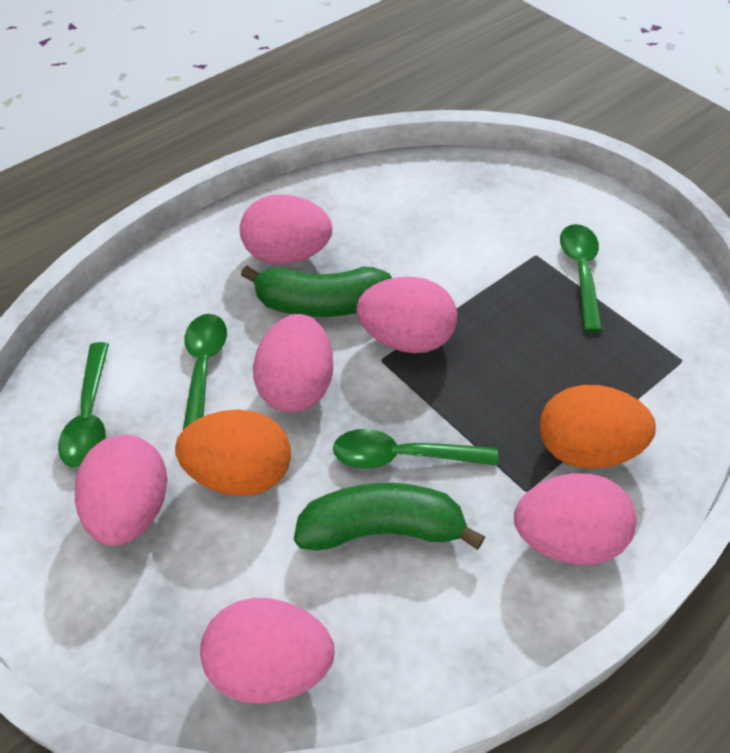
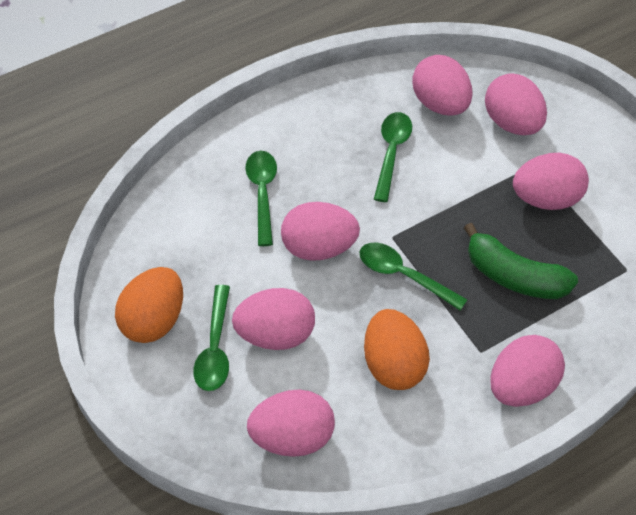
green banana: [241,266,392,317] [294,483,485,550] = 2 -> [464,223,578,299] = 1
pink egg: [75,435,167,546] [200,598,335,703] [240,195,332,265] [253,314,333,413] [356,277,457,353] [514,473,636,565] = 6 -> [232,288,315,350] [247,390,335,457] [281,202,360,261] [412,55,473,116] [485,74,547,135] [490,335,565,407] [513,153,589,210] = 7

